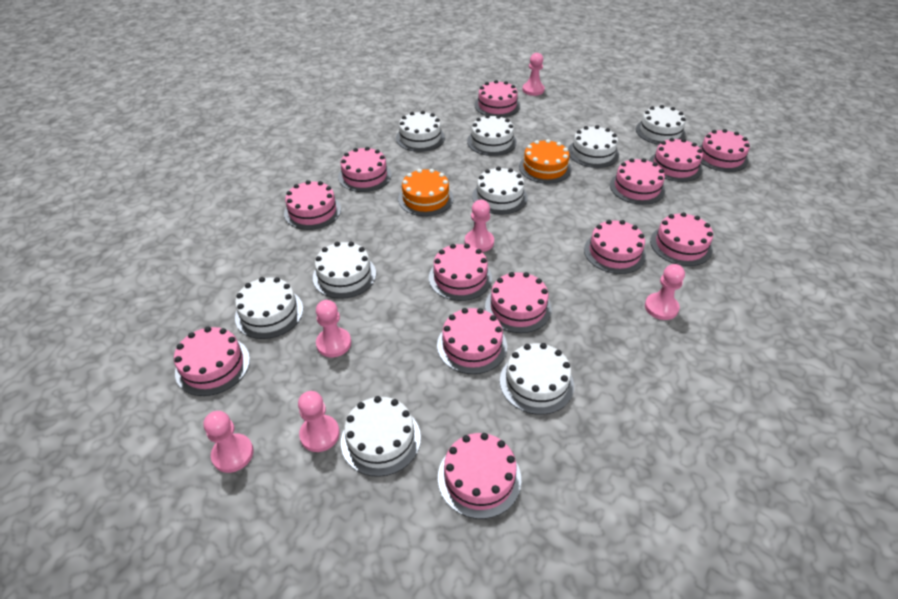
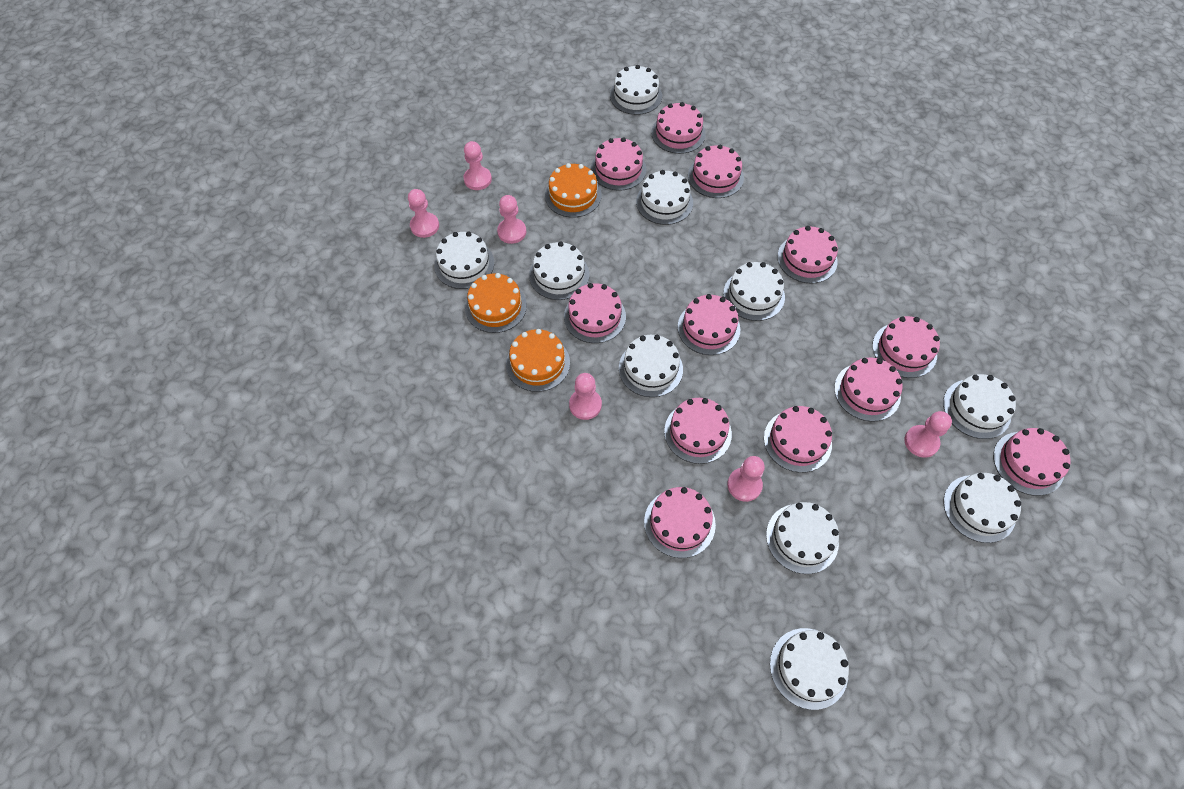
orange cake: [398,169,453,216] [519,139,571,184] = 2 -> [465,273,527,333] [506,329,570,392] [545,163,602,218] = 3
pink cake: [174,327,250,396] [284,180,341,230] [338,147,391,192] [429,244,492,301] [437,308,507,374] [438,433,521,519] [474,80,520,117] [485,272,552,333] [584,220,646,274] [610,158,665,205] [649,138,703,182] [650,212,713,266] [699,129,750,172] = 13 -> [564,283,626,343] [591,137,647,191] [644,487,716,558] [651,102,706,154] [664,398,732,464] [678,294,740,355] [688,145,744,198] [764,406,832,473] [777,226,838,284] [834,358,903,422] [872,316,940,378] [993,428,1071,496] = 12
white cake: [235,277,303,339] [313,242,376,299] [341,396,421,477] [396,111,445,152] [467,115,517,156] [472,167,527,215] [500,343,574,415] [568,125,619,168] [636,105,686,145] = 9 -> [434,232,494,289] [529,242,589,300] [610,65,662,115] [619,335,683,397] [636,170,693,225] [723,262,785,321] [766,502,839,574] [770,628,849,710] [943,374,1016,439] [943,473,1021,543] = 10

